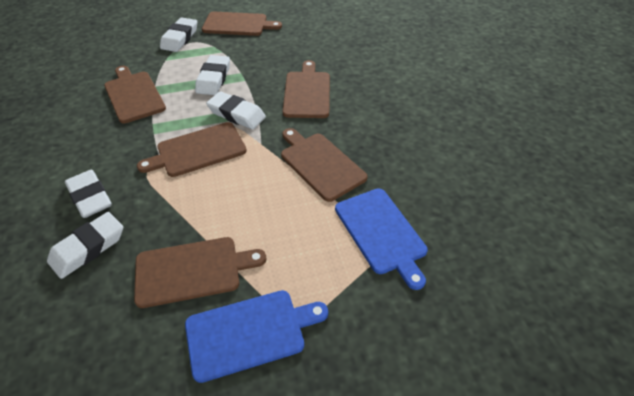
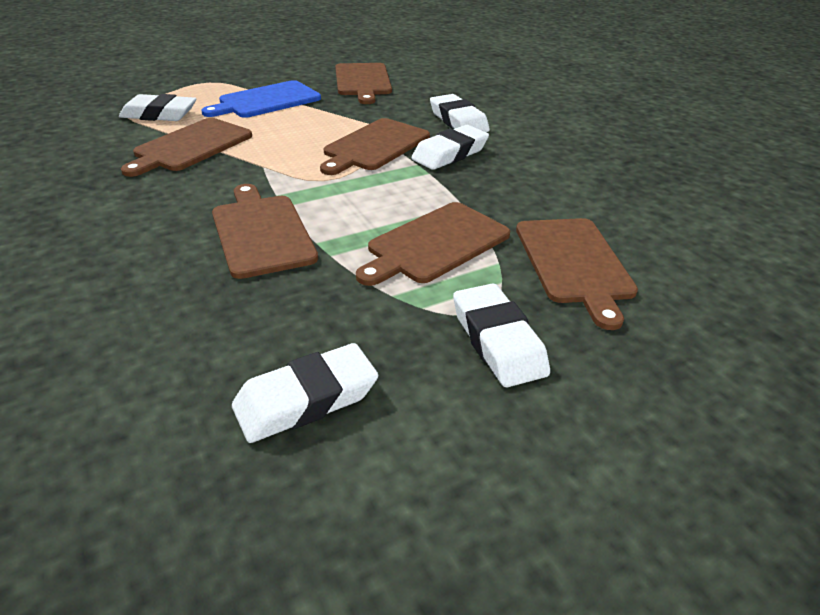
blue cutting board: [185,290,328,383] [335,188,428,290] = 2 -> [201,80,321,118] = 1

